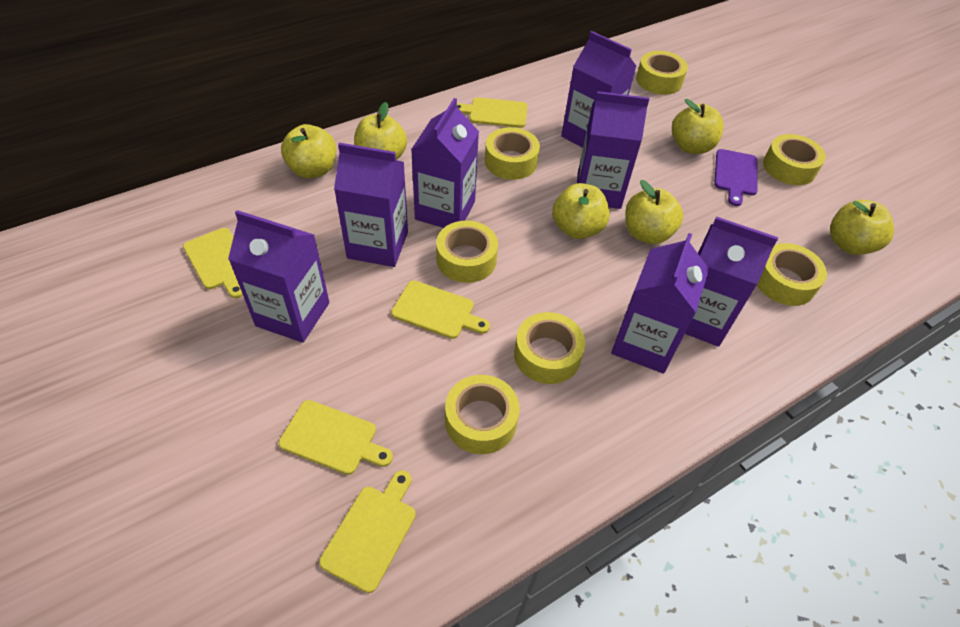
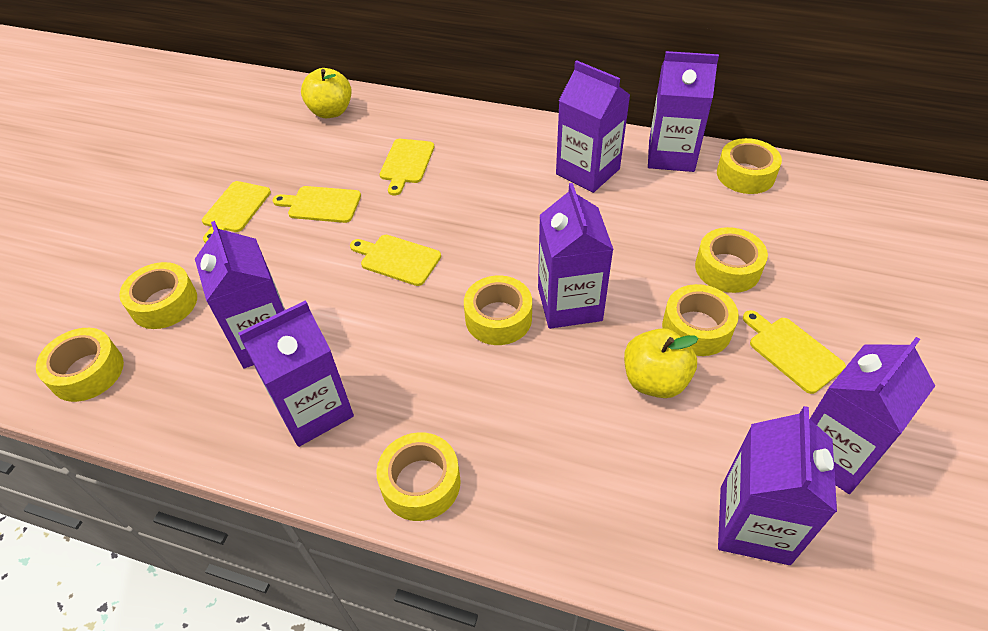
purple cutting board: [714,149,758,206] = 1 -> none = 0
yellow apple: [281,124,336,178] [354,102,407,160] [552,183,610,239] [625,180,683,244] [672,99,724,154] [830,200,894,255] = 6 -> [301,68,352,118] [624,328,699,398] = 2

